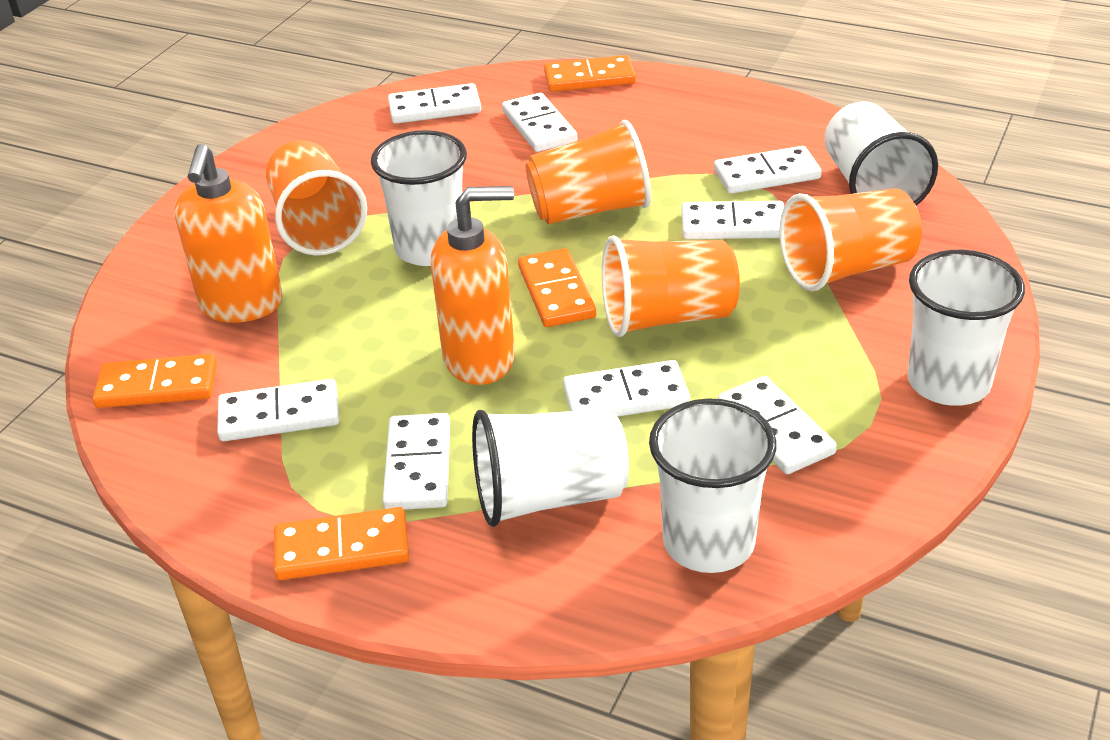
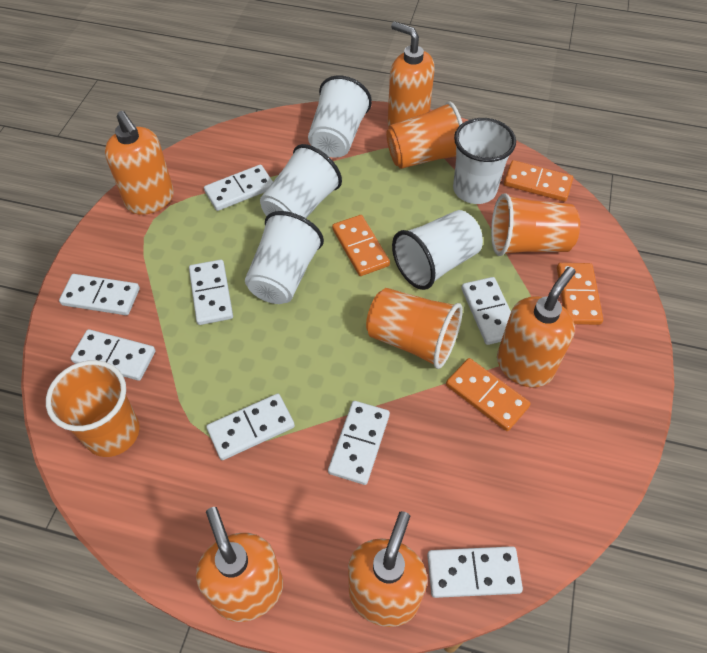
orange soap dispenser: [174,144,283,323] [431,186,515,385] = 2 -> [105,111,174,215] [196,507,283,622] [348,511,427,627] [387,22,435,127] [497,267,576,387] = 5

